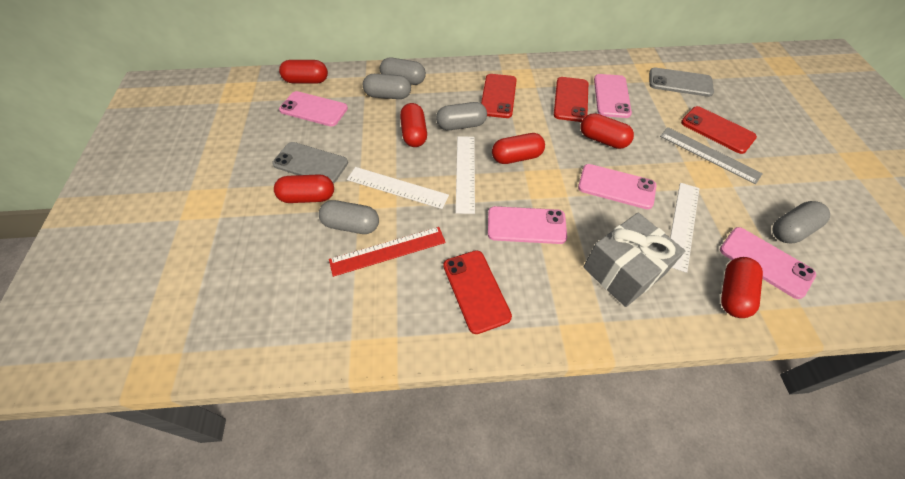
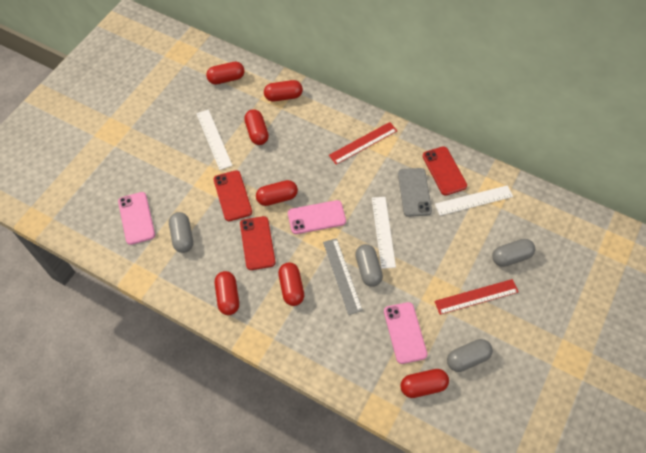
grey capsule: [319,200,379,234] [363,74,411,99] [380,57,426,85] [436,102,487,130] [772,201,830,243] = 5 -> [169,212,193,253] [355,244,383,287] [447,339,493,372] [492,239,535,267] = 4
grey gift: [584,213,685,307] = 1 -> none = 0
grey phone: [272,142,348,184] [649,67,714,97] = 2 -> [398,168,432,217] = 1
pink phone: [279,91,348,126] [488,206,567,244] [578,164,656,209] [594,74,632,118] [720,227,816,299] = 5 -> [118,192,155,245] [288,200,346,234] [384,302,428,364] = 3
red capsule: [274,174,334,203] [279,60,328,84] [400,103,427,147] [492,133,545,164] [580,113,634,149] [721,257,763,318] = 6 -> [206,62,245,84] [215,271,239,315] [244,109,269,145] [256,180,298,206] [264,80,303,102] [278,263,304,306] [400,369,449,398] = 7
red phone: [443,250,512,334] [481,74,517,118] [554,77,588,122] [681,106,757,154] = 4 -> [214,170,252,221] [240,216,275,270] [422,146,467,196] = 3
red ruler: [329,227,446,277] = 1 -> [329,122,397,165] [434,279,519,315] = 2

